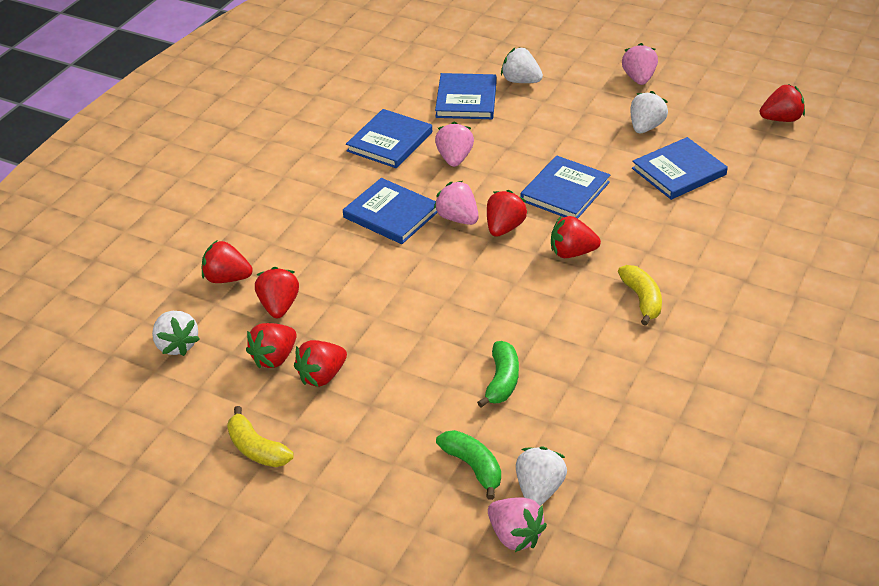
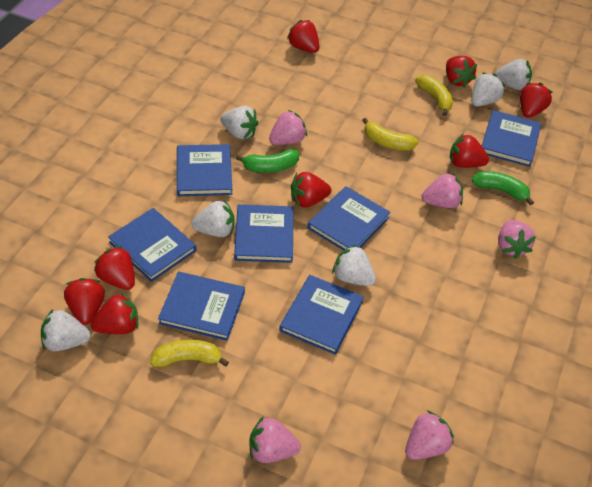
blue book: [343,178,438,244] [346,109,432,168] [435,73,497,119] [520,156,610,219] [632,137,728,200] = 5 -> [108,208,196,282] [158,272,245,341] [177,144,232,196] [234,204,293,263] [280,275,364,355] [308,186,391,251] [482,110,542,167] = 7
pink strawberry: [434,181,479,225] [435,122,474,167] [488,497,547,552] [622,43,658,85] = 4 -> [250,416,301,463] [269,110,307,145] [405,410,454,460] [422,173,463,208] [498,220,536,259] = 5
red strawberry: [202,240,253,283] [246,323,297,368] [255,267,299,318] [294,340,347,387] [487,190,527,237] [551,216,601,258] [760,85,805,122] = 7 -> [64,278,105,325] [91,292,138,334] [94,246,135,290] [287,20,319,53] [291,172,331,207] [446,56,477,88] [450,133,489,168] [520,83,553,118] = 8
white strawberry: [152,311,200,356] [501,47,543,83] [516,447,567,506] [630,91,668,133] = 4 -> [41,309,91,351] [192,200,235,237] [220,106,259,139] [332,245,376,286] [471,72,505,107] [495,59,532,90] = 6
yellow banana: [227,406,294,467] [618,265,662,326] = 2 -> [150,340,229,367] [362,118,418,151] [415,75,453,116] = 3

